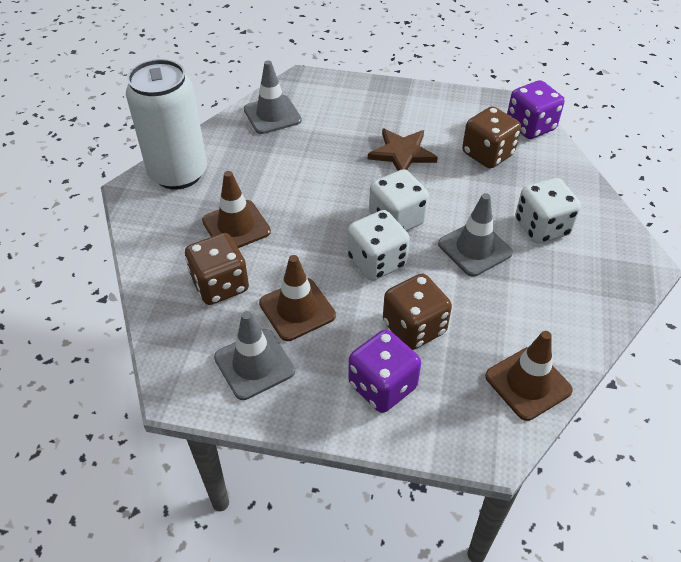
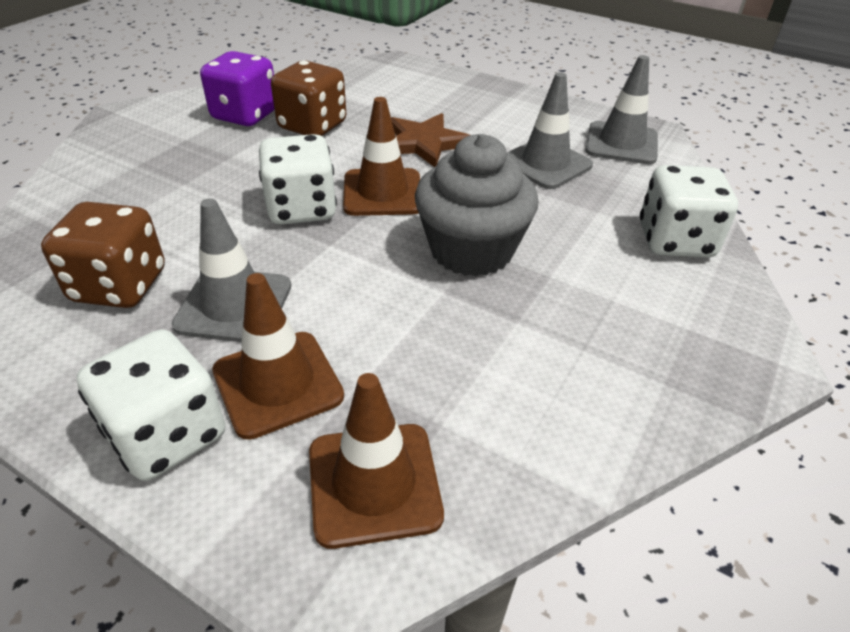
brown dice: [185,233,249,305] [383,274,452,350] [462,106,521,168] = 3 -> [41,202,165,308] [271,61,346,136] = 2
grey cupcake: none = 0 -> [415,134,538,277] = 1
purple dice: [348,330,421,413] [507,80,564,139] = 2 -> [200,51,274,126] = 1
white can: [126,59,207,190] = 1 -> none = 0

